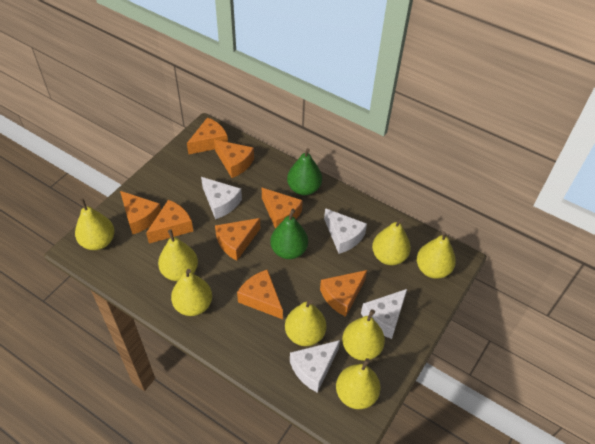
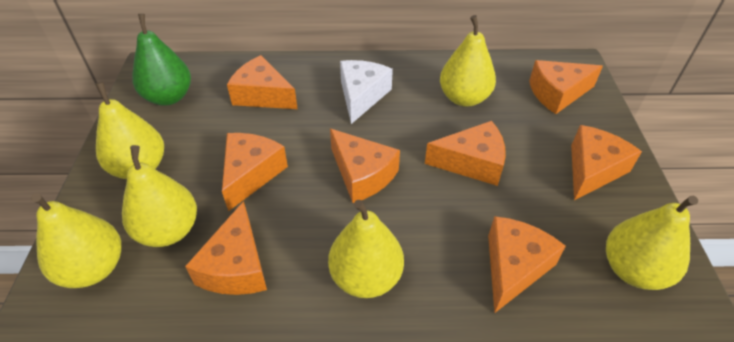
green pear: [270,209,308,259] [287,148,322,195] = 2 -> [132,14,191,106] = 1
white cheese: [201,177,242,219] [290,340,340,393] [324,208,367,254] [361,289,407,339] = 4 -> [340,60,393,124] = 1
yellow pear: [75,198,115,250] [158,229,198,281] [171,269,212,316] [285,300,326,346] [336,358,380,409] [342,309,385,361] [372,218,411,265] [417,231,456,279] = 8 -> [31,193,121,288] [96,82,164,179] [122,145,197,247] [328,200,404,298] [440,15,496,107] [606,196,698,290] = 6

